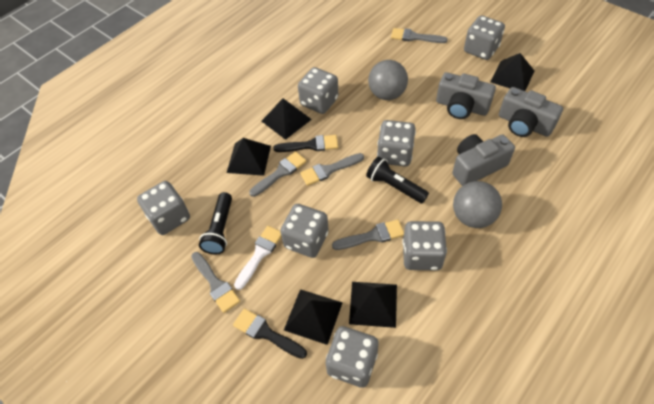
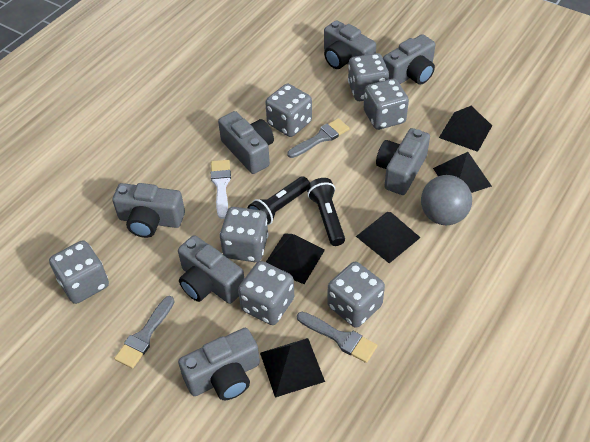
black brush: [233,308,307,359] [273,135,338,152] = 2 -> none = 0
grey ball: [368,60,408,100] [453,181,502,228] = 2 -> [421,175,472,225] = 1
grey brush: [191,252,240,313] [249,151,307,197] [300,153,364,186] [332,220,404,250] [391,28,448,43] = 5 -> [114,296,175,369] [287,118,350,158] [297,312,377,363] = 3
grey camera: [436,72,496,119] [452,134,515,186] [499,87,563,137] = 3 -> [112,183,185,238] [178,235,244,304] [178,328,260,400] [218,111,274,174] [324,20,376,69] [376,128,430,195] [383,34,435,85] = 7

